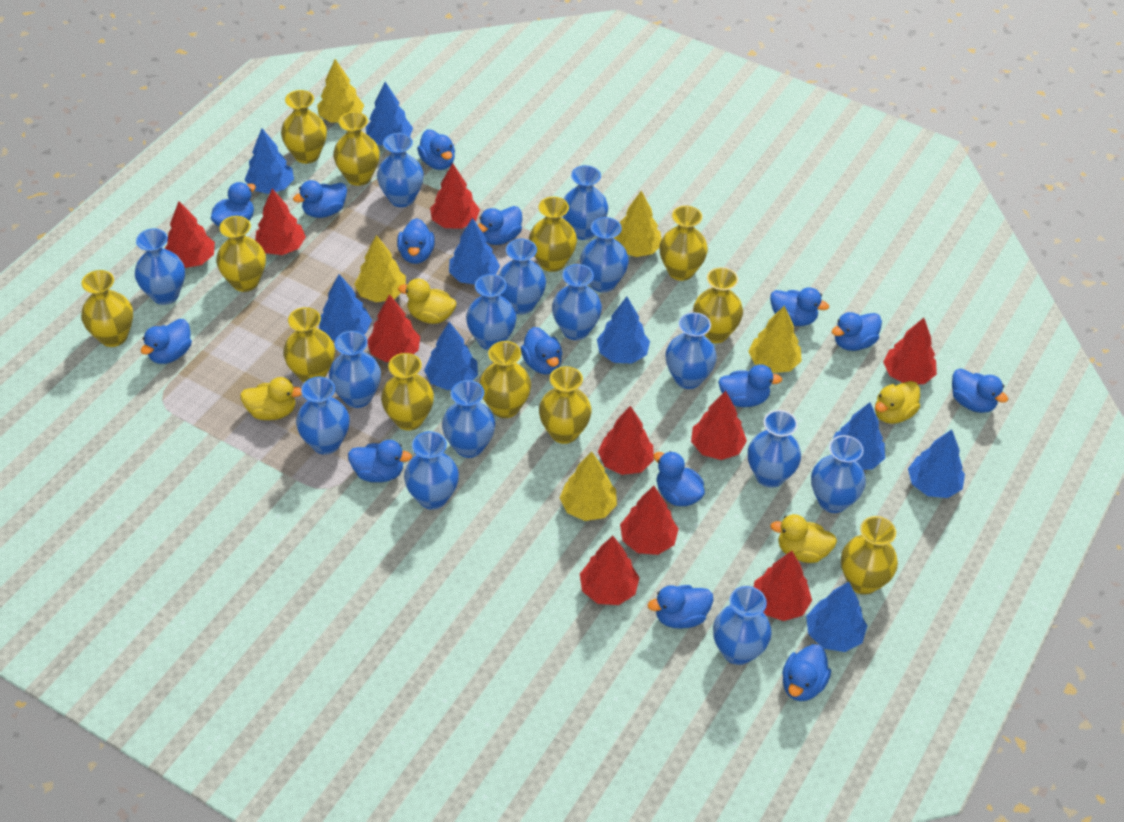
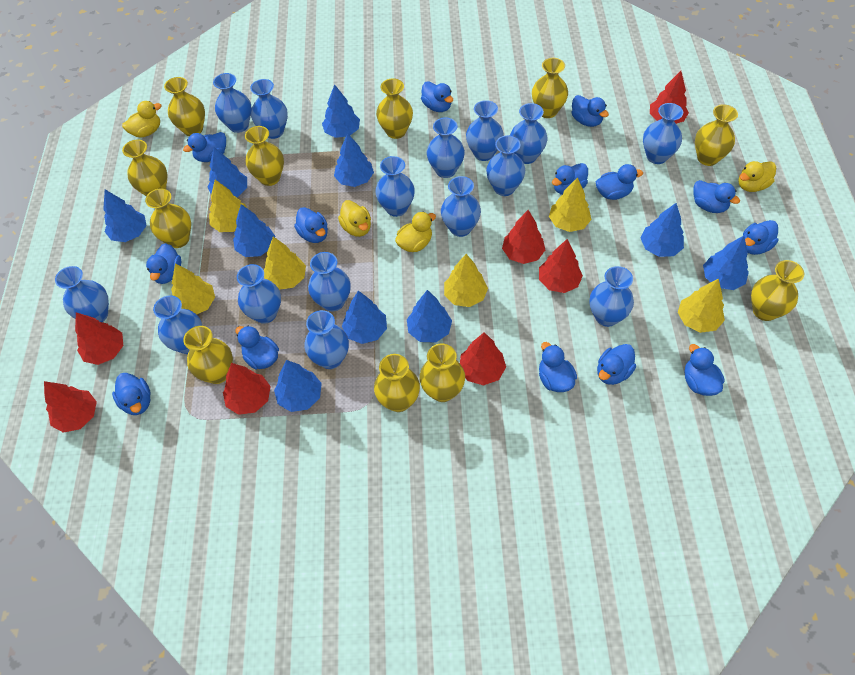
blue duck: [141,319,192,364] [211,182,256,227] [293,180,347,218] [348,440,412,482] [397,218,435,264] [417,129,455,170] [478,206,522,245] [521,327,562,374] [648,585,713,628] [653,451,705,506] [718,364,782,407] [770,288,829,326] [782,644,831,701] [832,312,882,351] [952,368,1008,413] = 15 -> [112,373,151,415] [146,243,181,284] [183,132,226,162] [236,326,279,370] [294,207,328,243] [421,81,453,112] [539,342,577,392] [552,163,588,195] [572,95,609,127] [596,164,643,200] [597,344,636,385] [685,344,724,396] [693,180,740,213] [743,220,779,255] = 14
blue tree: [245,128,294,194] [319,274,372,340] [366,82,413,145] [424,322,478,390] [449,218,500,284] [597,297,650,364] [806,582,867,652] [833,402,885,470] [908,429,965,498] = 9 -> [103,190,147,242] [208,147,247,197] [233,204,275,257] [274,360,322,412] [322,84,360,138] [334,133,374,187] [342,291,387,344] [407,290,452,343] [640,203,684,257] [703,236,749,290] = 10
red tree: [165,201,215,268] [255,189,306,255] [367,294,420,362] [430,163,480,229] [580,536,640,605] [598,406,654,475] [620,486,678,555] [691,391,747,460] [754,551,812,621] [883,318,937,384] = 10 -> [44,381,97,433] [75,313,123,365] [223,363,271,415] [460,332,506,386] [502,210,545,264] [539,239,583,293] [650,71,689,124] = 7
yellow tree: [317,59,364,123] [354,235,406,302] [560,451,617,521] [614,191,662,257] [748,306,802,373] = 5 -> [171,263,215,314] [209,180,248,232] [264,237,306,290] [444,254,488,307] [549,177,591,232] [678,278,725,333] = 6
yellow vase: [81,270,133,347] [216,216,266,292] [281,90,327,164] [283,307,335,383] [333,112,380,186] [381,353,434,430] [479,341,531,418] [529,197,577,272] [539,366,592,444] [659,206,708,281] [693,267,743,343] [841,516,898,595] = 12 -> [122,139,167,196] [145,188,191,248] [164,77,205,136] [183,326,233,384] [245,126,284,186] [374,354,420,412] [376,78,413,139] [419,344,465,402] [532,58,568,118] [695,104,738,166] [751,260,804,321] = 11

